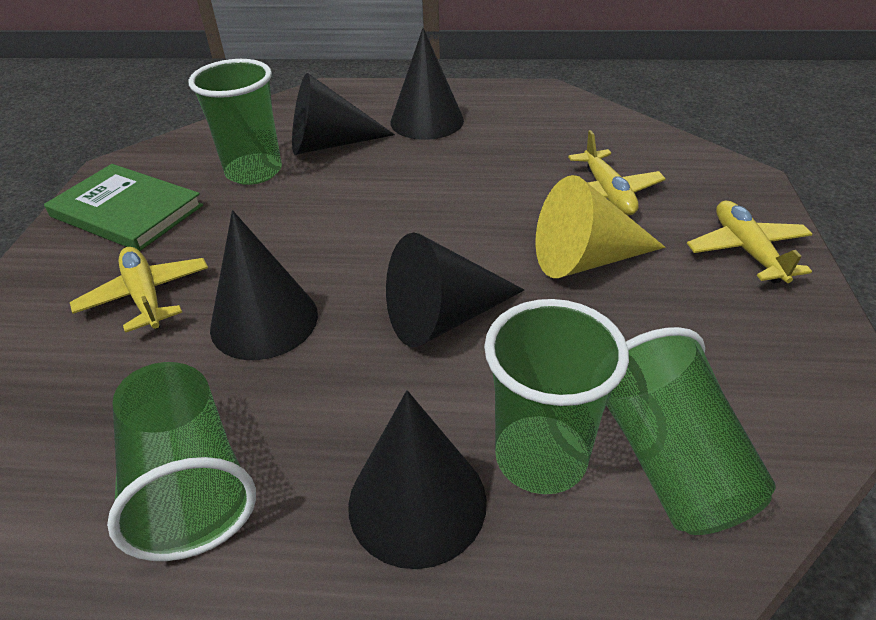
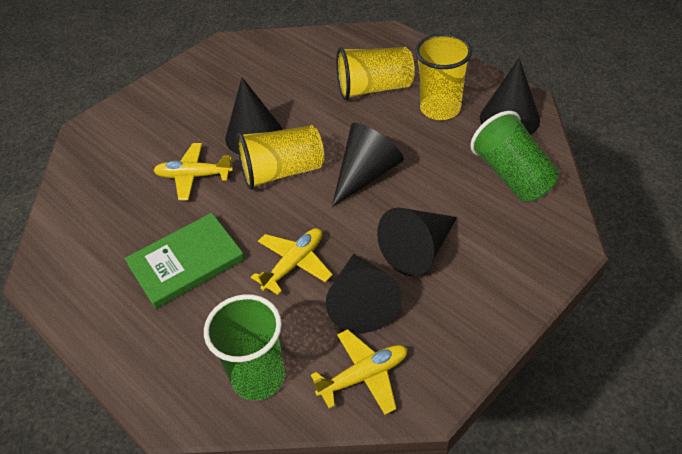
green cup: [107,362,256,561] [189,59,282,185] [484,299,629,494] [606,327,776,535] = 4 -> [204,294,285,401] [470,111,559,201] = 2
yellow cone: [535,175,665,278] = 1 -> none = 0
yellow cup: none = 0 -> [237,125,324,190] [336,47,415,100] [415,33,472,120] = 3

